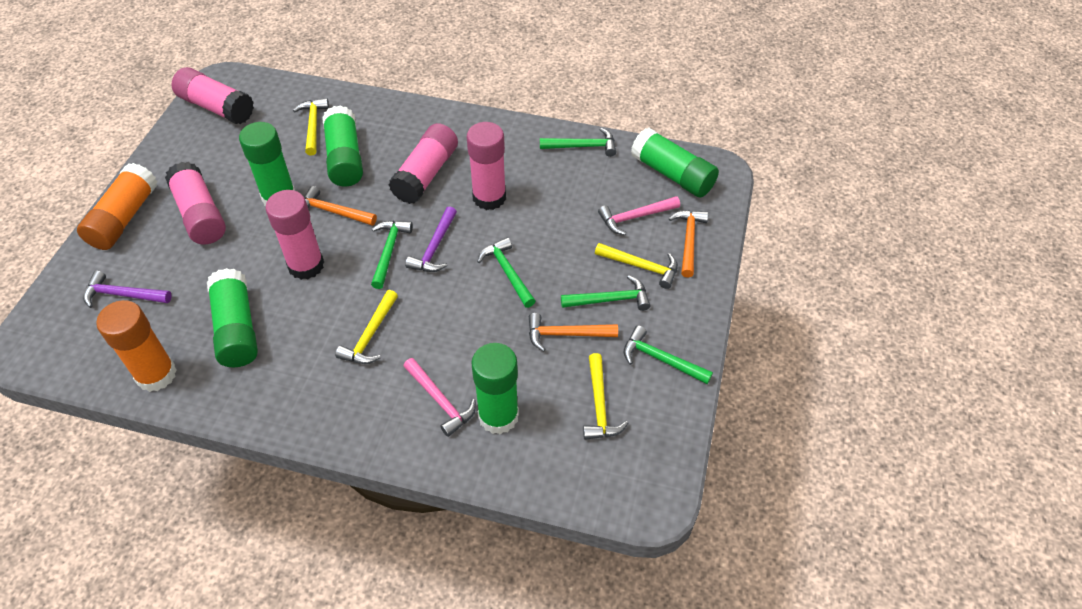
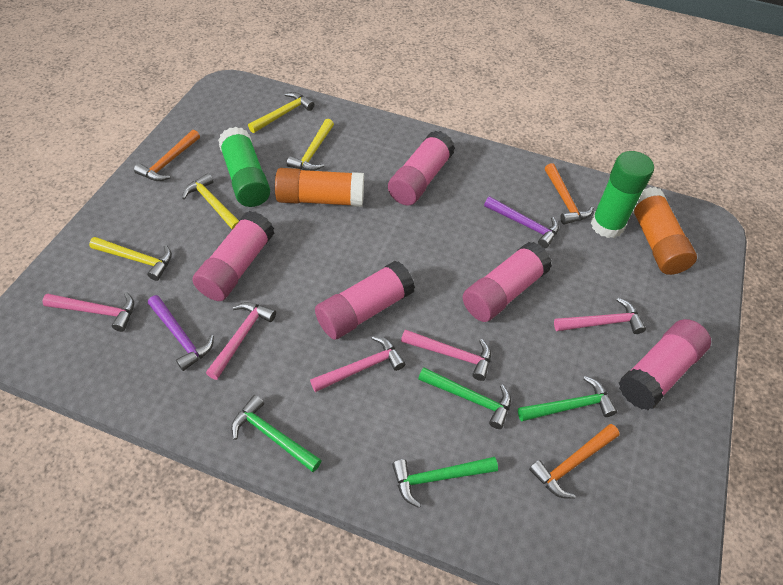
green glue stick: [207,268,258,367] [239,122,295,206] [322,105,363,187] [471,343,519,434] [631,128,719,198] = 5 -> [218,127,270,207] [591,151,654,238] = 2
green hammer: [371,221,413,289] [477,237,535,308] [540,128,616,157] [561,275,650,311] [624,325,713,384] = 5 -> [231,395,322,472] [392,457,498,508] [418,367,511,429] [518,376,617,422] = 4
pink hammer: [403,358,476,437] [598,196,680,235] = 2 -> [43,292,134,332] [206,302,276,380] [310,336,406,392] [401,329,491,381] [554,298,646,334] = 5

